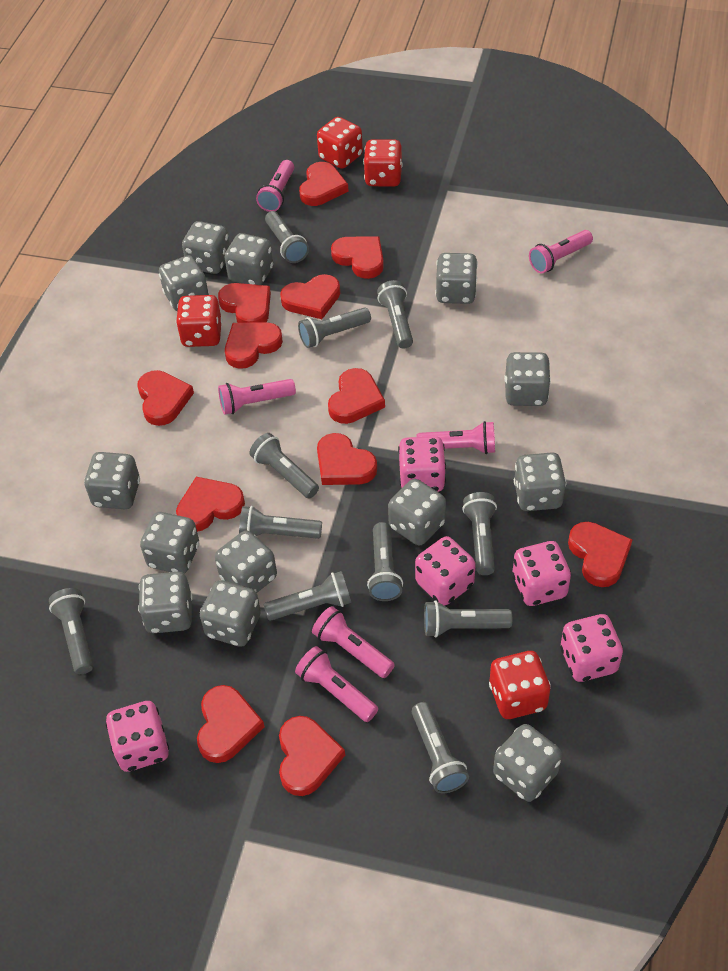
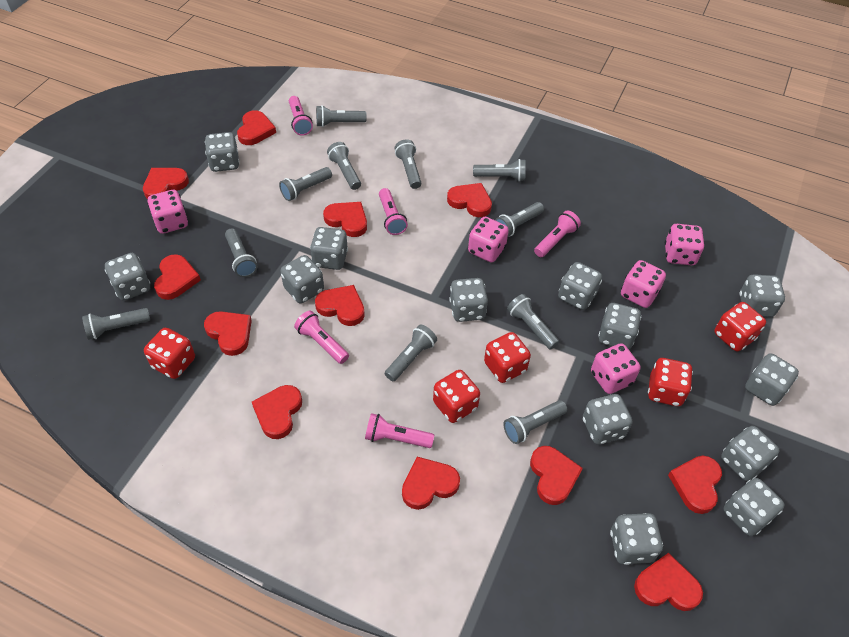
pink flashlight: [218,379,296,415] [256,160,294,212] [295,646,378,722] [312,606,395,678] [417,421,495,454] [529,230,593,273] = 6 -> [289,96,313,136] [294,311,349,364] [365,413,434,448] [379,188,408,235] [534,211,581,257] = 5
red dice: [176,295,222,347] [317,117,363,169] [363,139,403,187] [489,651,551,719] = 4 -> [144,328,195,379] [433,370,480,423] [484,332,531,383] [648,358,693,406] [714,302,766,351] = 5

